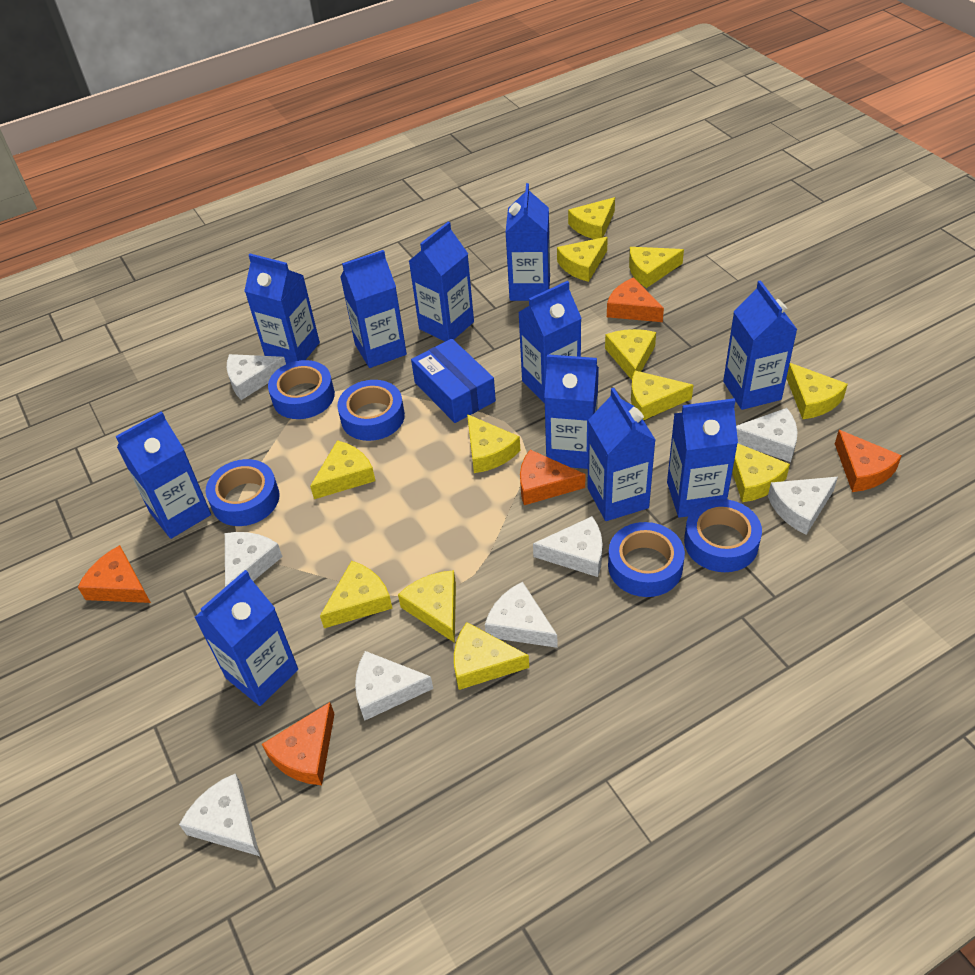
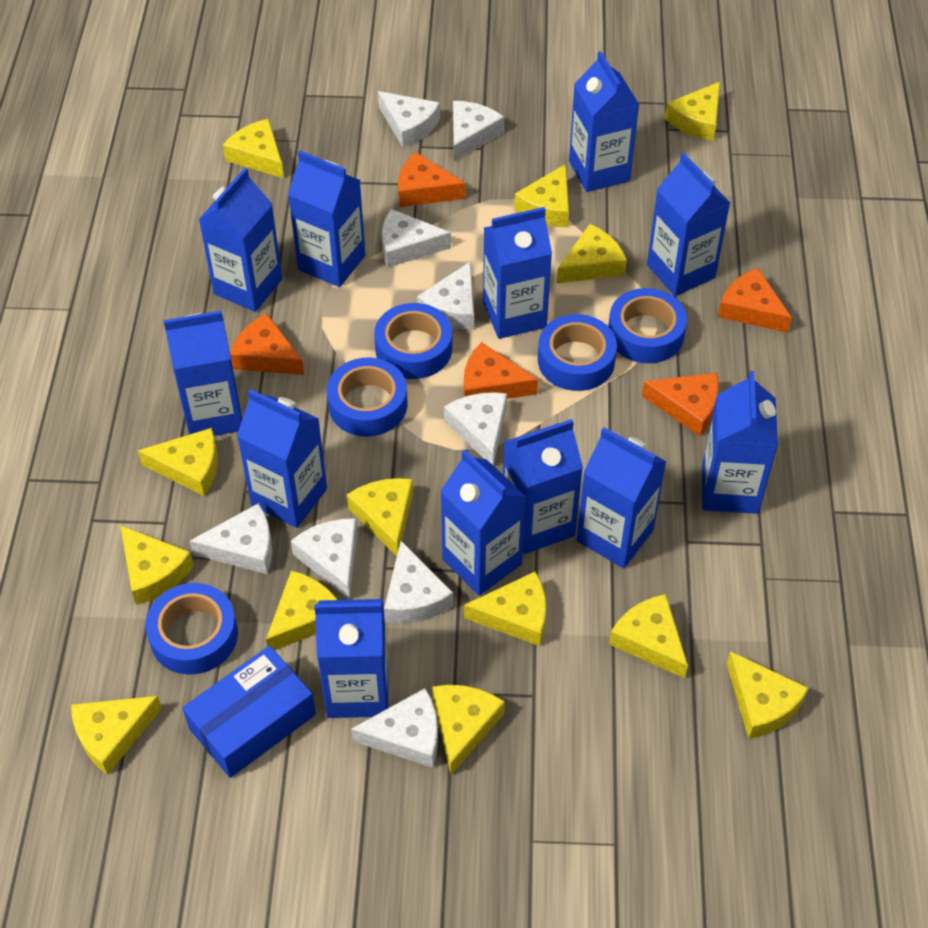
blue carton: [116,411,211,539] [194,570,298,706] [244,254,320,364] [340,250,407,368] [409,222,474,341] [505,183,550,301] [518,281,582,404] [544,354,599,469] [587,388,655,521] [667,398,738,518] [723,280,797,410] = 11 -> [164,310,242,436] [198,168,282,312] [237,389,327,528] [288,151,365,287] [314,599,388,718] [440,450,526,595] [483,207,552,339] [503,419,583,554] [569,51,639,192] [577,427,667,568] [647,153,730,296] [702,371,778,514] = 12
white cheese: [179,773,260,856] [225,532,283,587] [227,354,286,400] [355,651,433,721] [485,582,558,648] [533,516,602,577] [736,408,798,462] [768,477,838,535] = 8 -> [190,503,272,574] [291,518,357,600] [351,688,438,768] [378,91,440,148] [382,209,451,268] [384,541,453,623] [417,262,474,330] [444,392,507,465] [453,101,504,161] = 9
yellow cheese: [310,440,375,499] [320,561,393,628] [398,570,456,643] [454,622,529,690] [467,414,520,473] [557,237,608,282] [568,197,615,239] [605,329,656,380] [629,247,684,288] [631,371,693,420] [732,443,790,502] [786,363,848,419] = 12 -> [71,696,162,775] [120,525,194,605] [138,428,218,496] [223,119,284,178] [266,570,337,650] [347,478,413,556] [432,685,505,775] [464,572,546,646] [514,164,569,227] [557,224,627,283] [609,594,688,678] [665,82,720,141] [727,651,809,739] = 13

